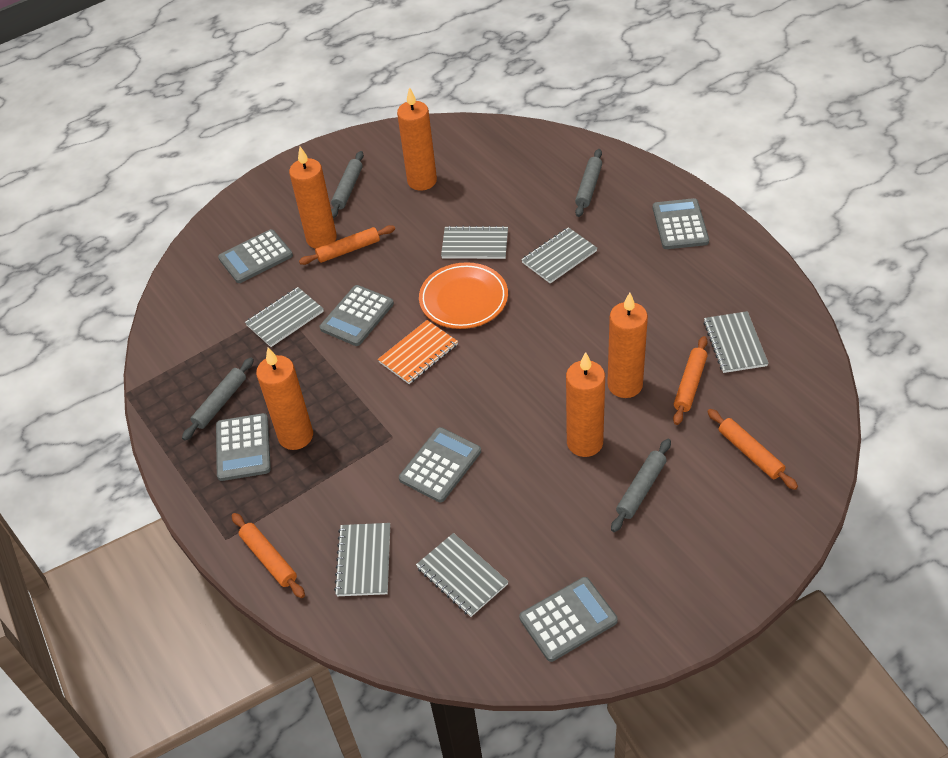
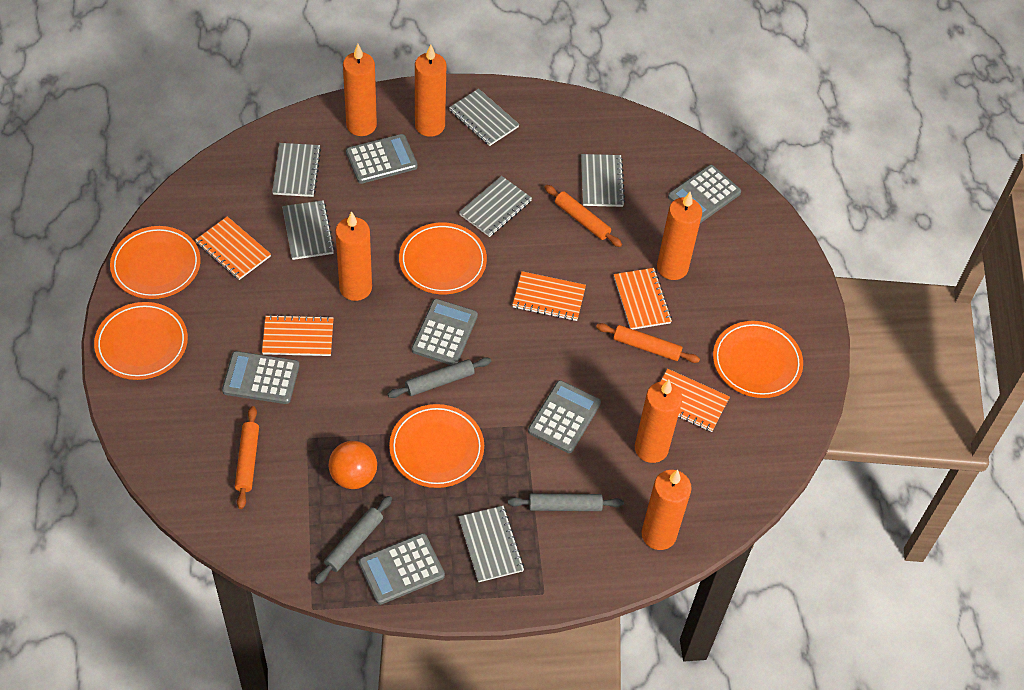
grey rolling pin: [182,357,254,441] [331,151,364,218] [575,149,602,217] [611,439,671,532] = 4 -> [314,496,392,584] [388,357,491,398] [508,493,624,511] = 3
orange ball: none = 0 -> [329,441,377,489] = 1
orange candle: [256,348,313,450] [289,146,337,249] [397,87,437,191] [566,352,605,457] [607,292,648,398] = 5 -> [335,211,372,301] [343,44,377,136] [415,44,446,137] [635,380,683,463] [642,470,692,550] [657,192,702,280] = 6
orange notebook: [378,320,458,384] = 1 -> [195,216,271,280] [262,315,334,356] [512,271,586,321] [614,268,672,329] [660,369,730,432] = 5
orange plate: [419,262,508,329] = 1 -> [94,302,188,380] [110,226,201,299] [389,404,484,488] [399,222,487,294] [713,321,803,398] = 5
orange rolling pin: [232,513,305,598] [299,225,395,265] [673,336,708,425] [707,409,798,490] = 4 -> [235,406,259,509] [544,185,622,247] [596,323,700,363] = 3

